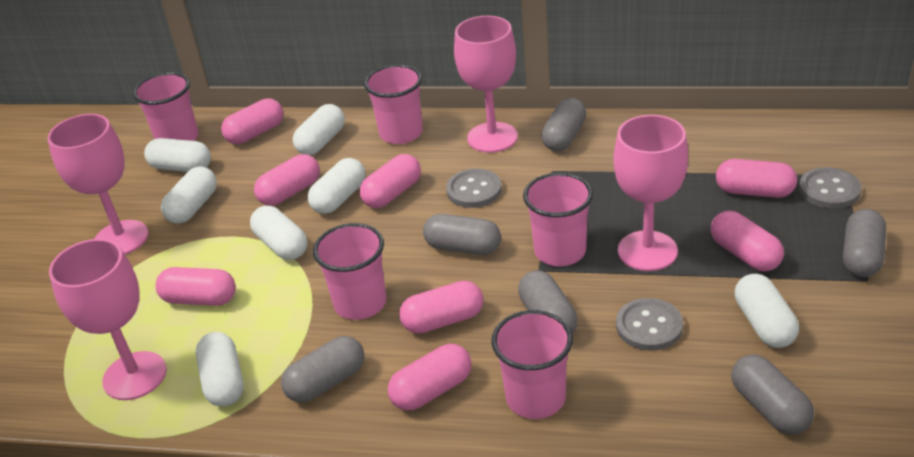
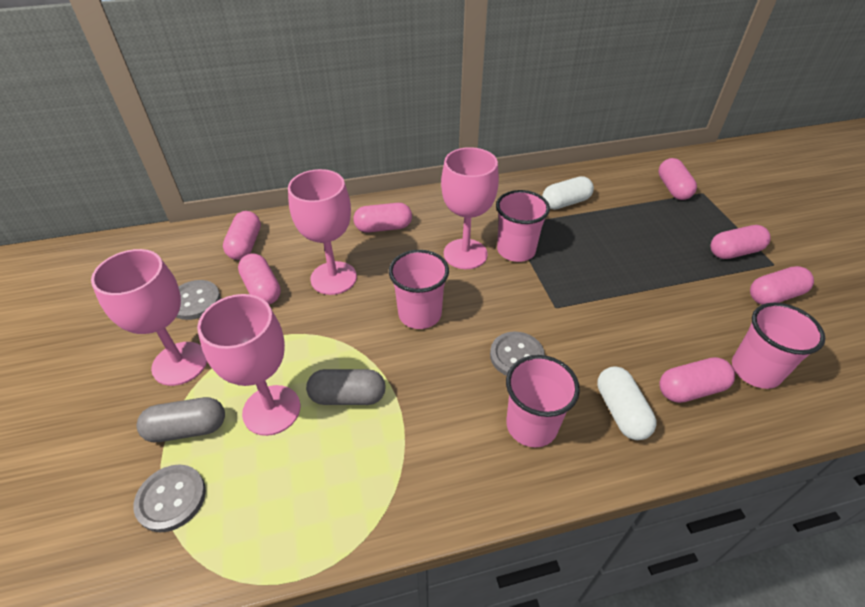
grey capsule: [281,336,364,403] [423,214,501,255] [518,270,578,334] [541,98,586,151] [731,355,814,435] [843,209,886,277] = 6 -> [137,397,225,442] [306,369,386,405] = 2
pink capsule: [156,267,236,306] [221,98,284,144] [254,154,320,206] [360,154,421,208] [388,344,472,411] [399,281,483,334] [711,211,784,271] [716,159,797,198] = 8 -> [223,211,261,260] [238,254,281,304] [353,203,412,233] [658,158,697,200] [659,357,735,403] [711,225,771,259] [750,266,814,305] = 7
pink cup: [133,72,198,141] [313,223,387,320] [364,65,423,144] [491,310,573,419] [523,173,593,266] = 5 -> [389,250,449,329] [496,190,550,262] [506,355,580,447] [732,303,825,389] = 4
white capsule: [144,138,211,172] [161,166,217,224] [196,332,244,406] [250,206,307,260] [293,104,345,155] [308,158,366,214] [735,274,799,348] = 7 -> [542,176,594,210] [597,366,656,440] = 2

